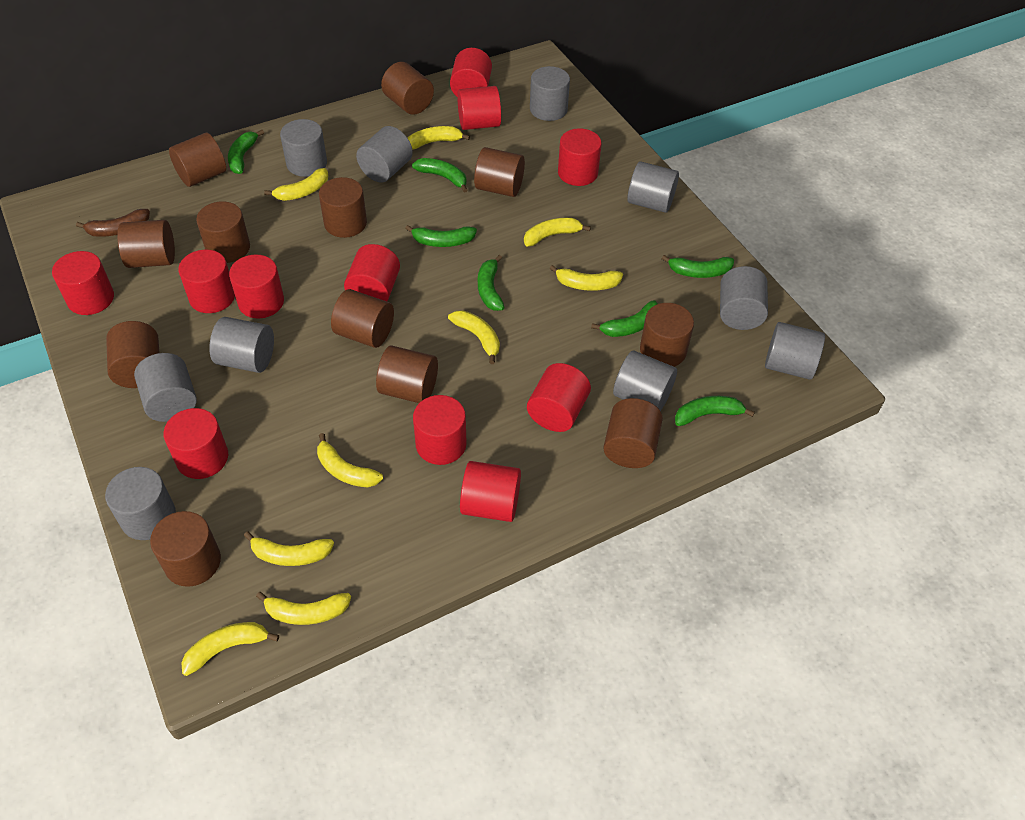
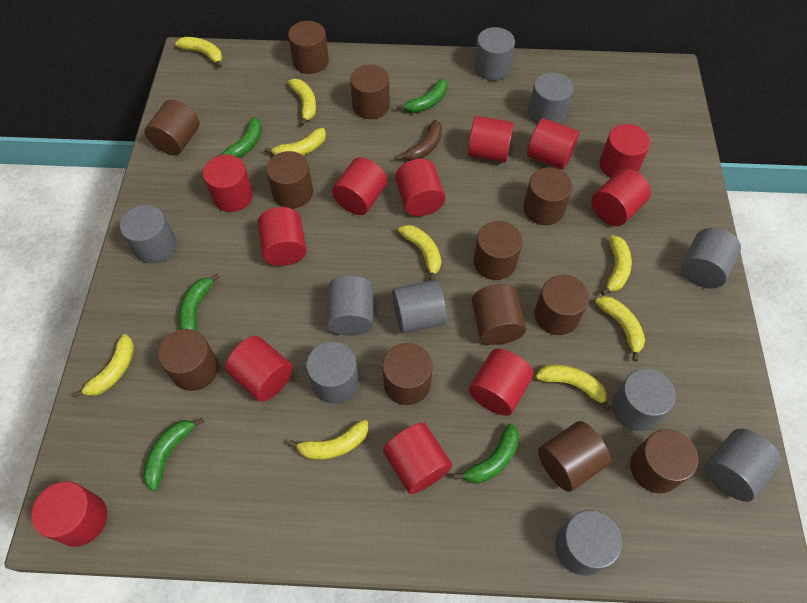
green banana: [228,130,264,174] [405,225,477,247] [412,158,468,193] [478,255,505,311] [591,300,658,337] [661,255,734,278] [675,396,755,426] = 7 -> [143,418,204,491] [179,274,220,331] [214,117,262,158] [396,78,447,113] [454,424,519,484] = 5
red cylinder: [52,251,114,315] [163,408,228,479] [178,250,235,313] [229,255,284,319] [344,244,400,301] [413,395,467,465] [450,48,492,96] [457,86,501,130] [460,461,521,522] [527,363,591,432] [558,128,602,186] = 11 -> [31,481,107,547] [203,155,253,212] [225,336,293,402] [257,207,307,266] [332,157,387,215] [383,423,452,494] [395,159,445,216] [468,116,514,162] [469,349,534,416] [527,118,579,170] [591,169,651,226] [599,124,651,178] = 12

